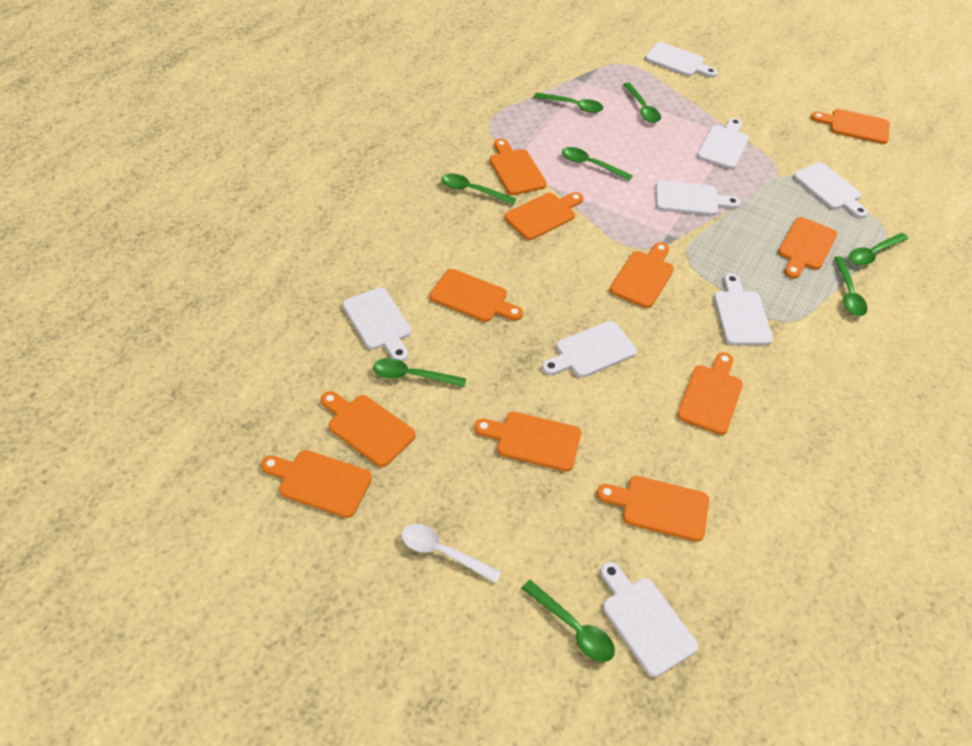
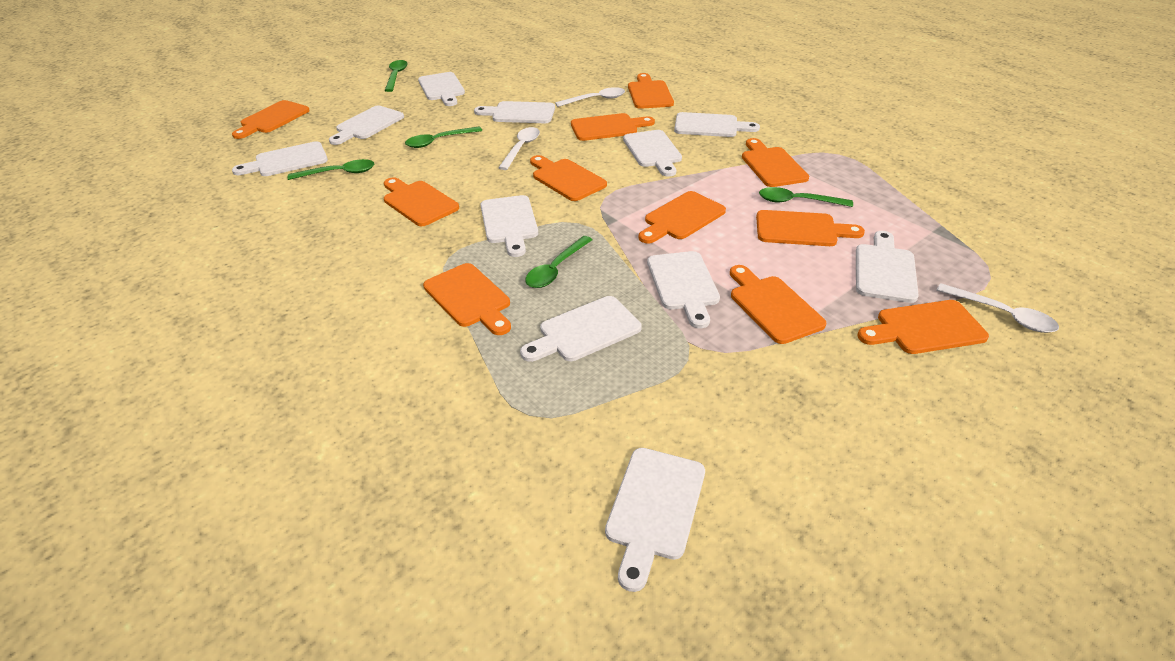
green spoon: [373,358,466,387] [441,174,516,205] [521,580,615,662] [534,93,603,113] [562,147,633,181] [623,83,661,123] [834,256,868,316] [849,233,909,266] = 8 -> [288,159,374,180] [385,60,408,92] [405,127,482,148] [525,236,592,288] [759,187,853,207] = 5
white cutting board: [342,288,411,362] [542,321,637,378] [600,562,698,677] [645,42,717,77] [656,180,740,215] [697,118,749,169] [714,273,773,345] [793,162,868,218] = 8 -> [232,141,328,176] [329,106,404,145] [418,72,465,106] [474,101,555,123] [480,195,538,257] [520,296,642,362] [605,448,705,592] [623,130,682,177] [647,251,720,328] [674,112,760,137] [856,231,919,303] = 11
white spoon: [401,524,502,583] = 1 -> [498,127,540,170] [555,87,625,107] [936,283,1059,333] = 3

